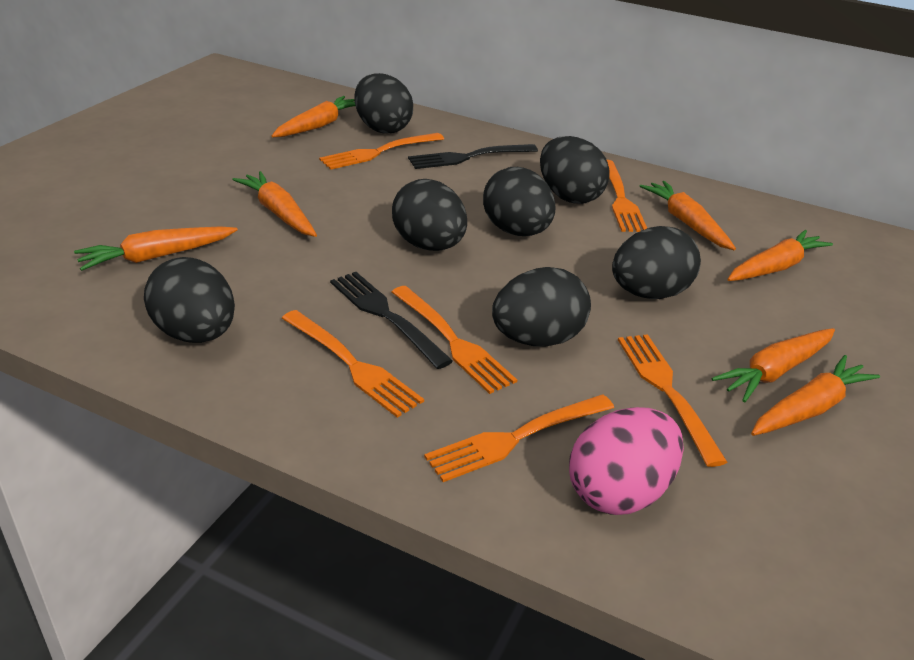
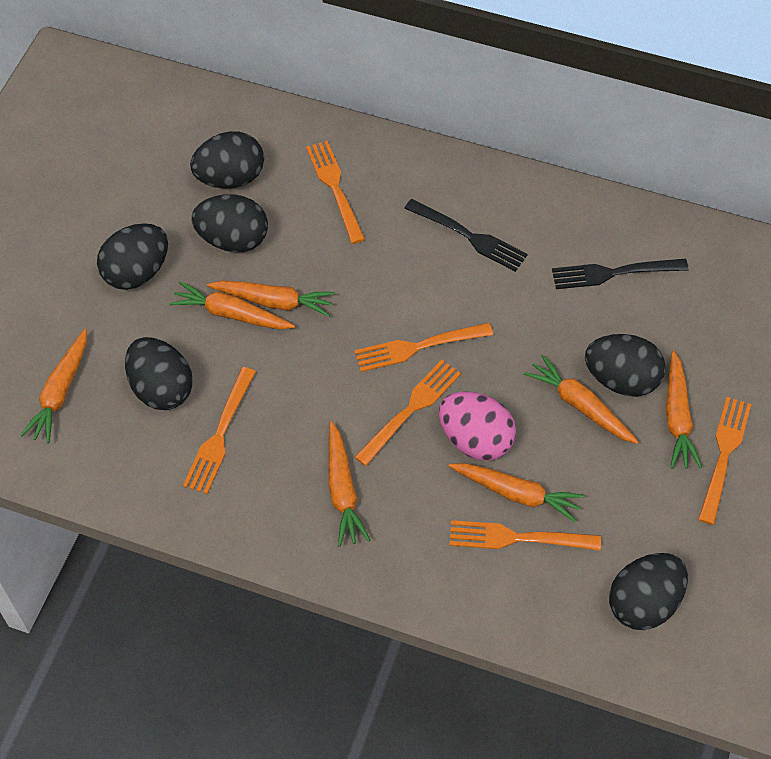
black egg: [144,257,235,343] [354,73,413,133] [392,179,467,251] [483,167,555,236] [492,267,591,347] [540,136,610,204] [612,226,701,299] = 7 -> [97,223,168,290] [125,337,193,410] [190,131,264,189] [192,194,268,253] [585,334,666,397] [609,553,688,630] = 6

